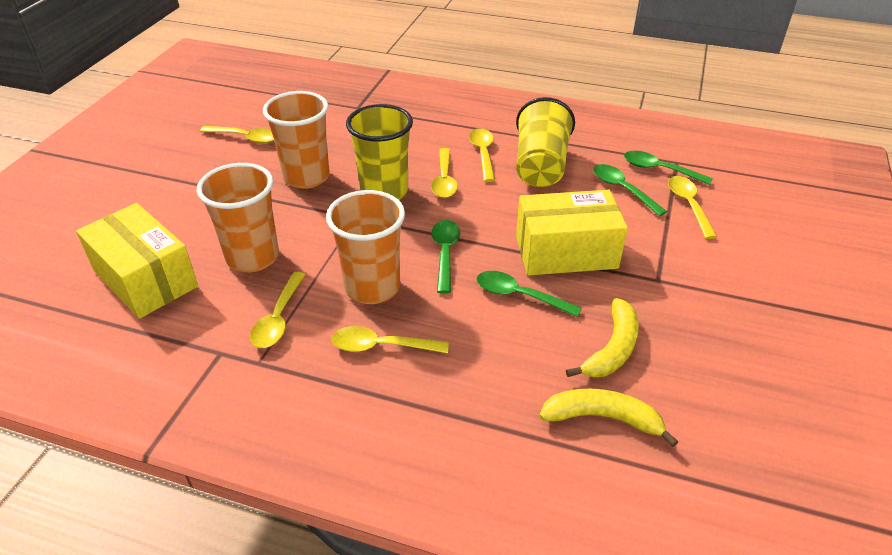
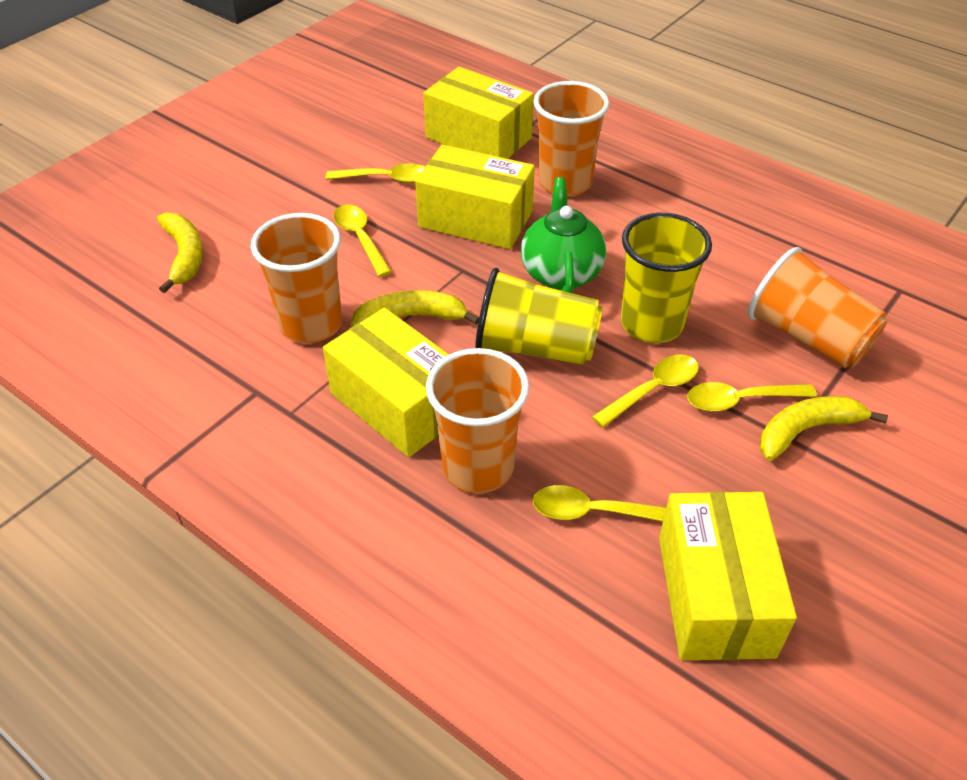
green spoon: [431,220,460,294] [477,271,582,317] [593,164,667,217] [624,151,713,185] = 4 -> none = 0
green teapot: none = 0 -> [521,177,606,293] = 1
orange cup: [197,163,279,272] [263,91,330,189] [326,190,405,304] = 3 -> [251,213,342,343] [426,348,530,493] [534,81,609,197] [748,247,887,368] = 4
yellow banana: [539,389,678,447] [566,298,639,378] = 2 -> [157,212,203,293] [351,290,479,327] [760,396,888,461] = 3
yellow box: [76,203,198,319] [516,190,628,276] = 2 -> [323,308,449,457] [415,145,535,249] [423,67,534,159] [659,492,797,660] = 4
yellow spoon: [200,126,274,144] [250,272,306,348] [332,326,449,353] [431,148,458,198] [469,128,495,182] [668,176,717,239] = 6 -> [326,163,425,183] [334,204,392,277] [533,485,666,522] [592,355,699,427] [687,382,817,412] = 5

